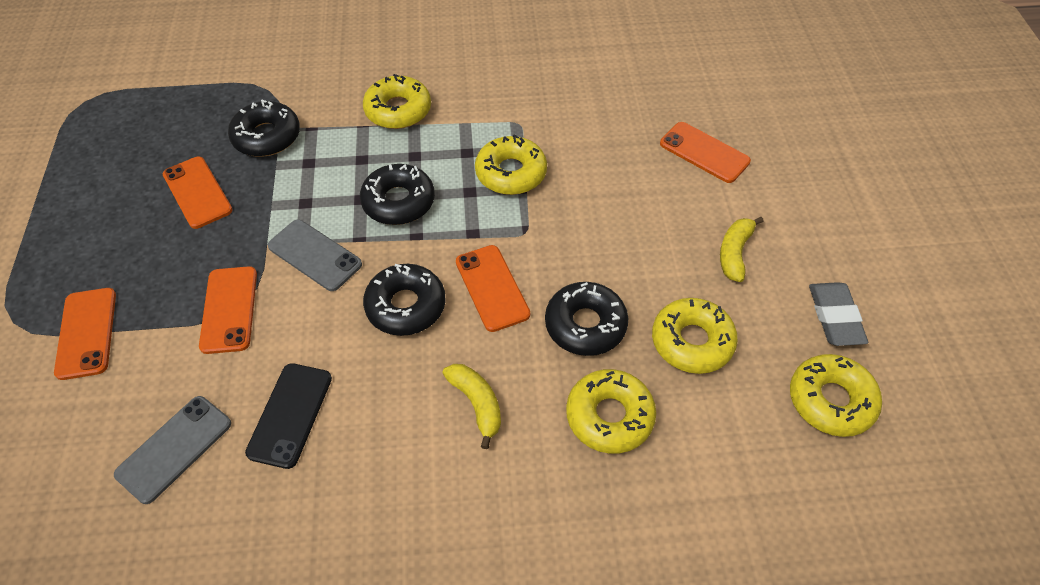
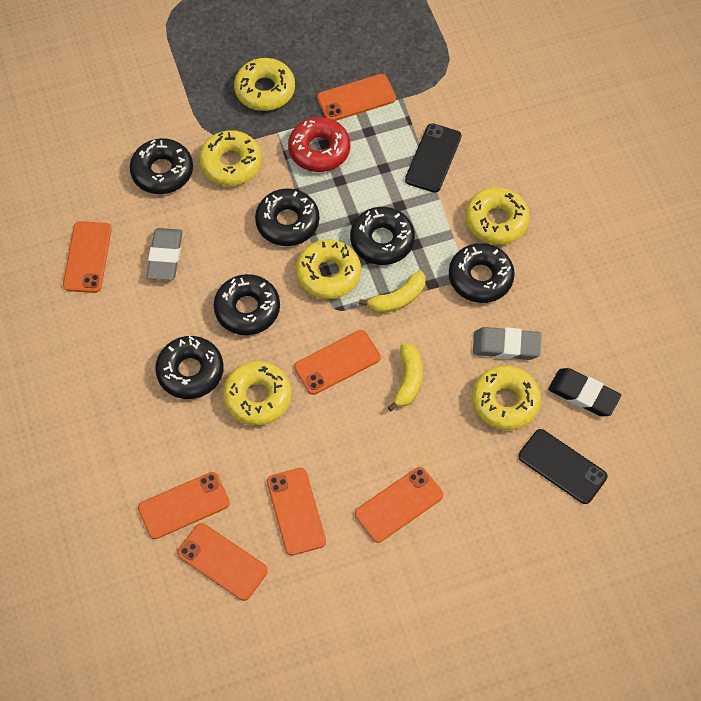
black donut: [228,100,300,157] [360,164,435,225] [363,264,446,336] [545,282,628,356] = 4 -> [130,138,193,194] [155,336,224,399] [214,274,280,335] [255,188,320,246] [350,207,415,265] [449,243,515,303] = 6
black eraser: none = 0 -> [548,368,621,416] = 1
black phone: [245,363,332,469] = 1 -> [405,123,461,193] [519,429,607,504] = 2
grey eraser: [809,282,868,346] = 1 -> [147,228,183,280] [473,327,542,360] = 2
grey phone: [114,396,231,504] [268,220,362,291] = 2 -> none = 0
orange phone: [54,288,116,380] [163,157,233,229] [199,266,257,354] [456,245,530,332] [660,122,751,183] = 5 -> [63,221,112,293] [138,472,230,539] [177,523,268,601] [267,468,326,556] [294,330,381,395] [317,74,396,121] [355,467,443,543] = 7
red donut: none = 0 -> [288,117,350,172] = 1
yellow donut: [363,74,431,129] [475,135,547,195] [566,369,656,454] [652,298,738,374] [790,354,882,437] = 5 -> [199,130,262,186] [223,361,291,425] [234,58,295,111] [296,240,361,299] [465,187,530,245] [472,366,541,430] = 6

